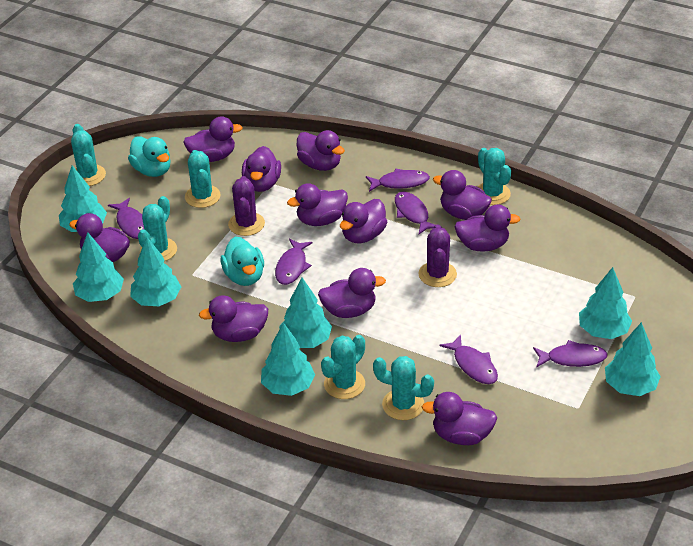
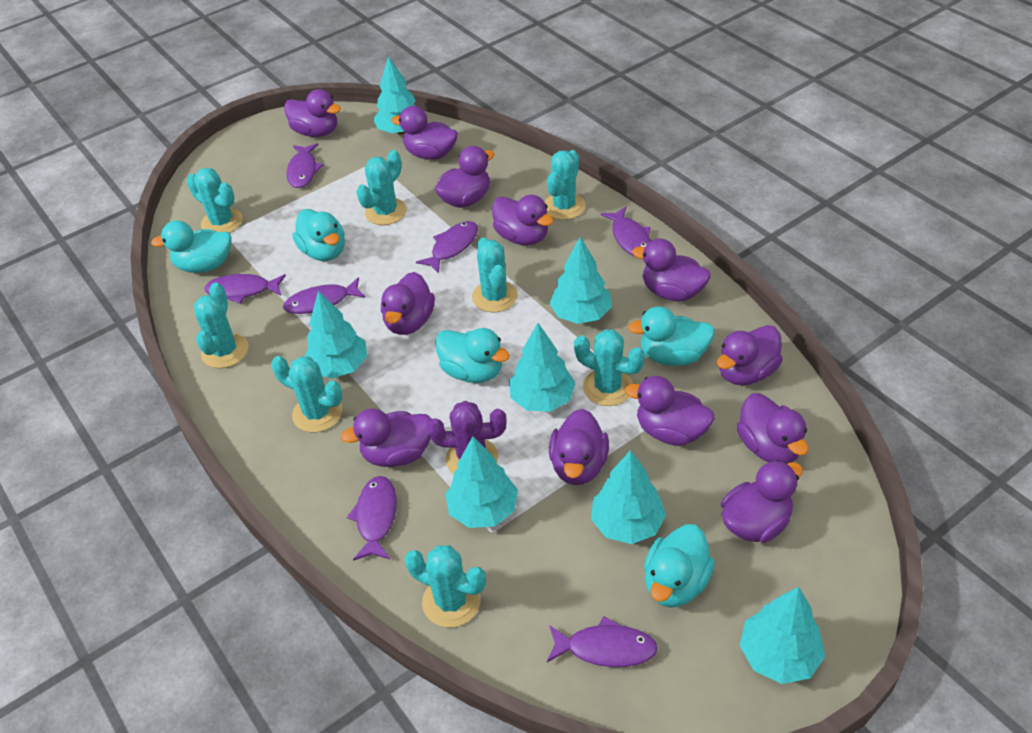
purple cactus: [228,176,265,236] [419,225,457,287] = 2 -> [427,401,506,474] = 1
purple duck: [69,213,130,262] [183,116,243,162] [199,295,268,342] [242,146,281,192] [287,183,348,226] [297,130,345,171] [318,268,386,318] [340,199,387,243] [422,392,497,445] [433,170,492,220] [454,204,521,252] = 11 -> [284,89,341,137] [341,408,432,467] [381,272,435,335] [391,106,458,160] [435,146,494,208] [492,195,553,245] [549,409,609,485] [625,376,714,446] [632,238,711,301] [717,325,783,386] [721,460,803,543] [737,393,809,464] = 12
purple fish: [108,198,144,239] [275,239,313,285] [366,168,430,192] [395,192,435,234] [439,334,498,384] [533,340,608,368] = 6 -> [204,274,286,304] [283,277,366,314] [286,144,323,188] [347,476,397,561] [416,221,478,274] [547,616,658,667] [601,207,651,257] = 7
turquoise cactus: [71,124,106,186] [138,196,177,261] [185,150,221,208] [321,335,365,399] [373,356,434,420] [477,148,511,205] = 6 -> [186,168,243,233] [194,283,248,368] [271,356,342,432] [356,150,407,225] [405,545,486,627] [472,237,518,312] [544,150,586,220] [574,329,645,406] = 8
turquoise duck: [128,136,171,177] [221,237,264,286] = 2 -> [151,220,232,273] [292,209,345,261] [435,328,510,383] [628,307,715,366] [644,524,715,607] = 5

